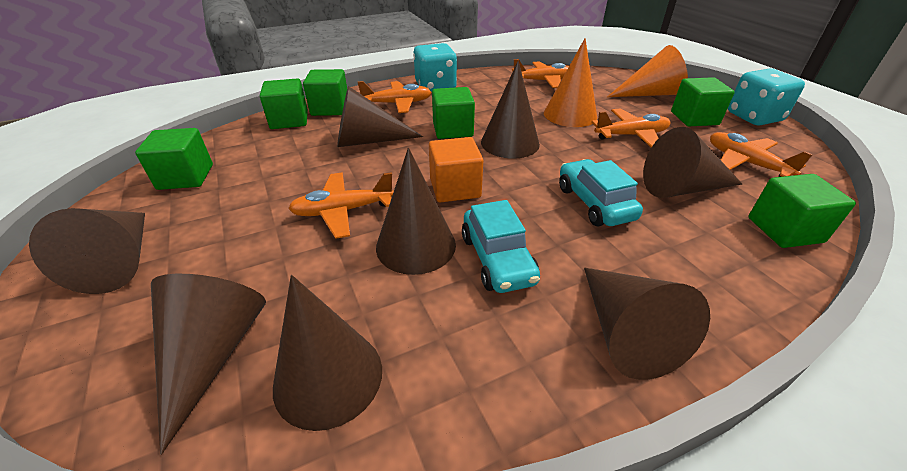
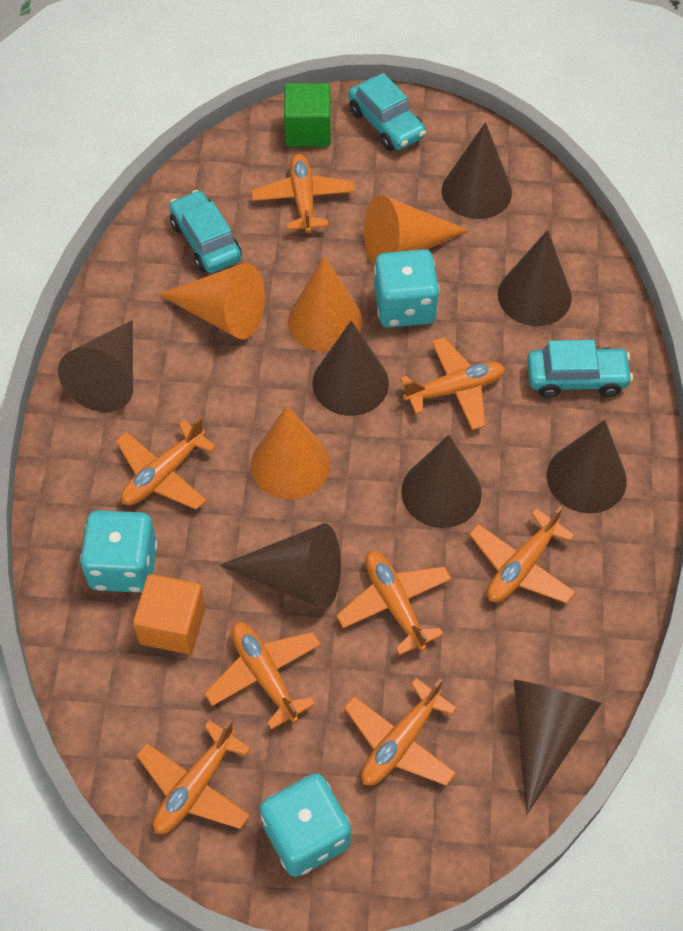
green cube: [135,128,213,190] [260,78,308,129] [303,69,347,116] [432,87,475,139] [671,77,735,126] [748,174,856,248] = 6 -> [284,83,331,147] = 1
orange cone: [544,38,597,127] [607,45,688,97] = 2 -> [158,263,265,339] [251,405,330,499] [288,256,363,352] [364,195,468,266] = 4
orange plane: [288,172,394,239] [358,81,432,113] [512,59,569,88] [591,108,670,147] [710,132,813,177] = 5 -> [116,417,216,510] [136,720,251,834] [204,622,321,730] [251,154,355,233] [336,551,452,655] [344,678,457,786] [400,337,505,430] [469,506,576,603] = 8
turquoise car: [462,200,540,293] [559,159,643,226] = 2 -> [169,190,242,273] [348,73,426,151] [527,340,633,398] = 3
turquoise dice: [413,43,457,92] [728,68,805,126] = 2 -> [80,510,158,593] [260,773,351,877] [374,249,439,328] = 3

